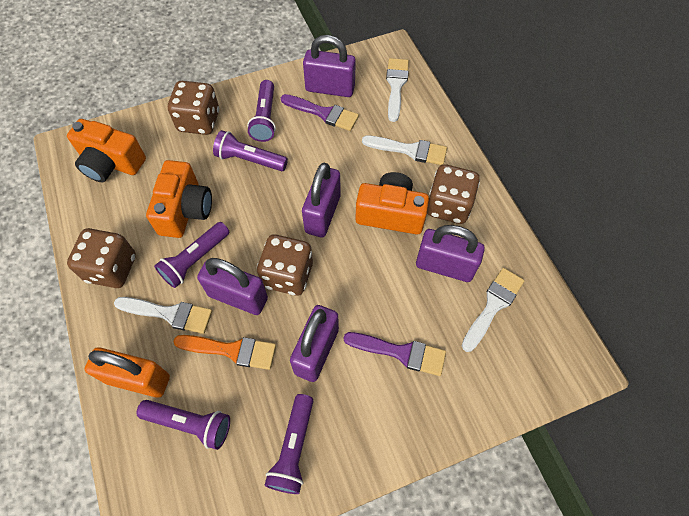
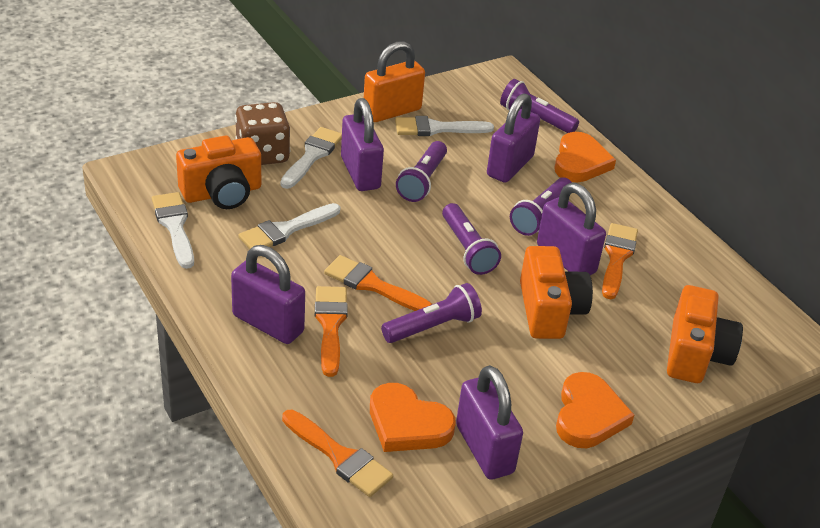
brown dice: [67,228,136,288] [168,81,219,135] [257,234,313,296] [427,164,480,224] = 4 -> [235,102,290,165] = 1
orange brush: [173,335,276,370] = 1 -> [282,410,393,497] [315,286,348,377] [324,255,432,311] [602,223,638,299] = 4
orange heart: none = 0 -> [370,383,456,452] [554,132,616,182] [556,372,634,448] = 3
purple brush: [281,94,359,131] [343,332,446,376] = 2 -> none = 0

